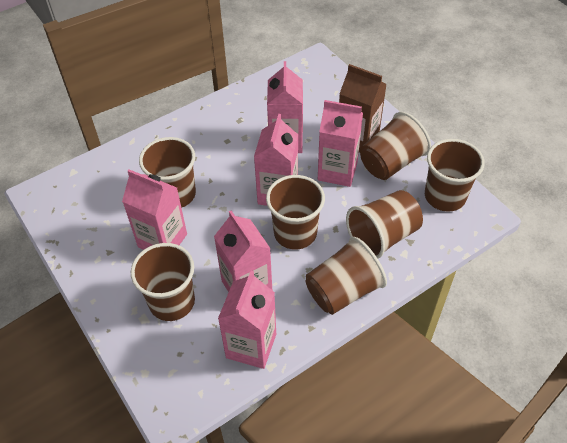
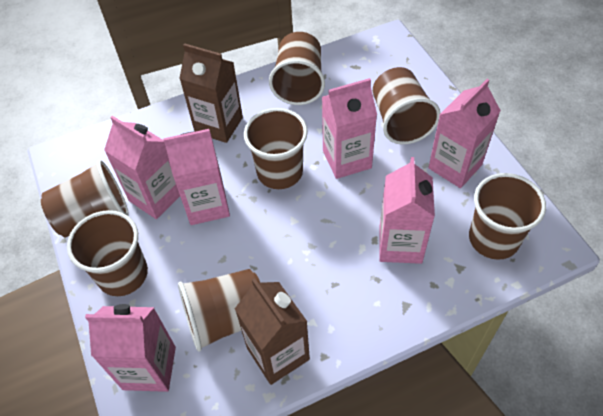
brown carton: [339,64,387,153] = 1 -> [179,43,243,143] [235,278,310,385] = 2

